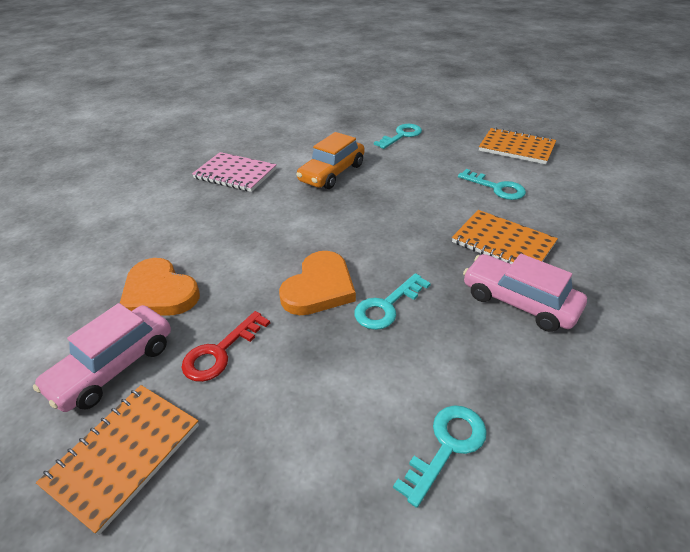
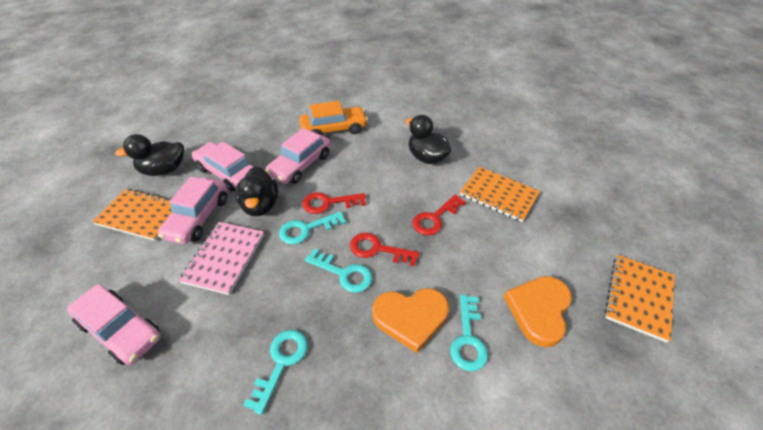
black duck: none = 0 -> [115,134,184,176] [235,166,278,216] [406,115,451,164] = 3
pink car: [33,303,171,412] [463,254,587,332] = 2 -> [67,284,161,365] [158,177,227,244] [192,142,254,192] [265,128,331,184] = 4
red key: [181,311,270,382] = 1 -> [302,192,366,214] [350,233,419,266] [412,194,466,235] = 3

